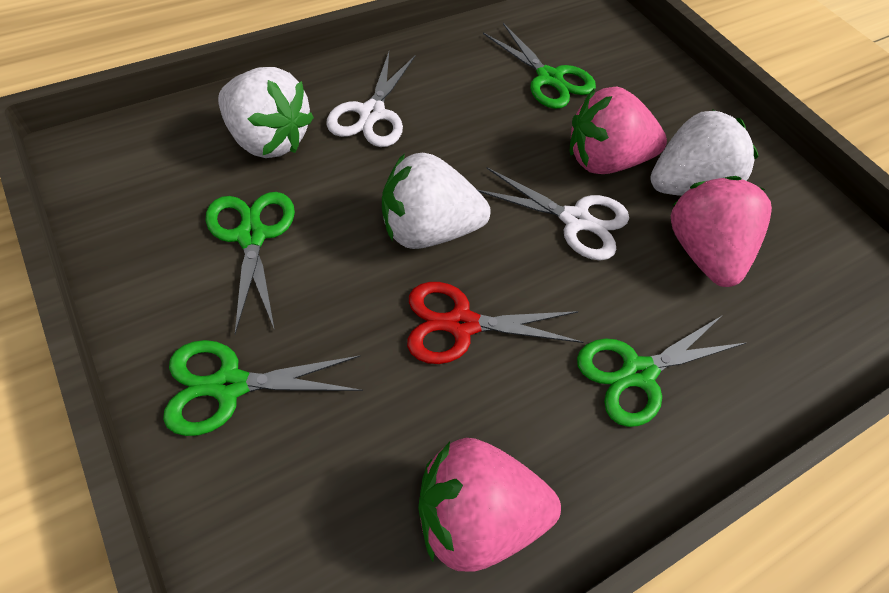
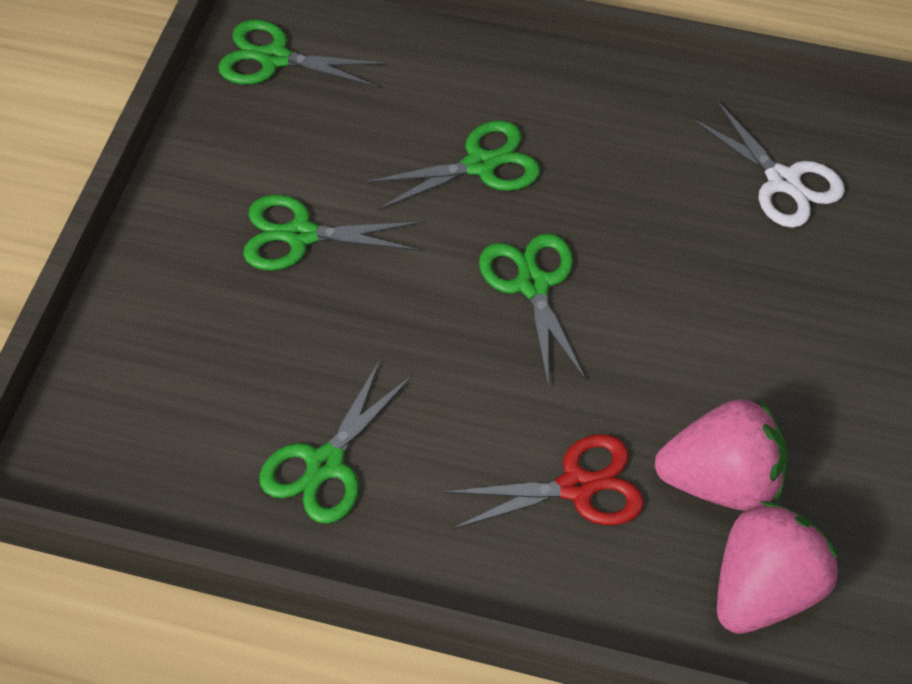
green scissors: [163,340,363,436] [205,192,295,334] [483,23,596,109] [577,316,746,427] = 4 -> [218,20,386,87] [243,195,421,271] [259,360,413,524] [365,120,540,211] [479,233,586,383] = 5
pink strawberry: [418,438,561,572] [570,86,667,174] [671,176,772,287] = 3 -> [655,399,788,511] [717,501,838,634] = 2
white scissors: [326,52,415,147] [478,167,629,260] = 2 -> [690,100,845,228] = 1
white strawberry: [218,67,314,158] [382,153,490,249] [650,109,758,196] = 3 -> none = 0

